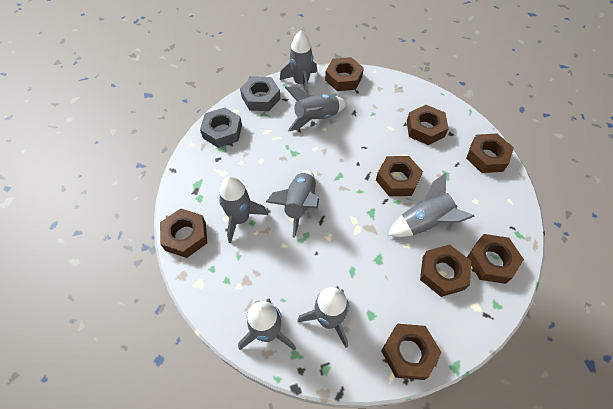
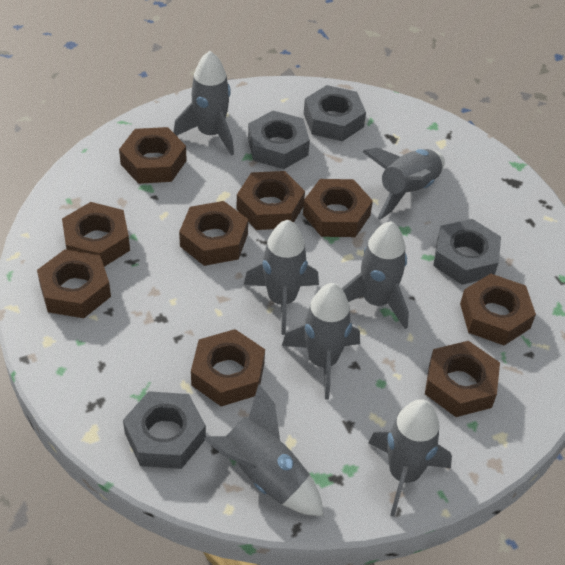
brown nut: [160,209,207,258] [325,57,364,91] [376,156,423,196] [381,324,441,380] [407,105,449,145] [420,244,471,297] [466,134,514,173] [467,234,524,284] = 8 -> [37,249,111,318] [62,202,130,267] [119,127,187,184] [179,201,248,266] [191,329,265,406] [237,171,305,230] [303,179,373,237] [425,341,500,417] [460,274,536,345] = 9
grey nut: [200,107,242,148] [240,76,280,111] = 2 -> [123,391,206,469] [248,110,310,169] [304,85,366,141] [433,219,501,285] = 4

